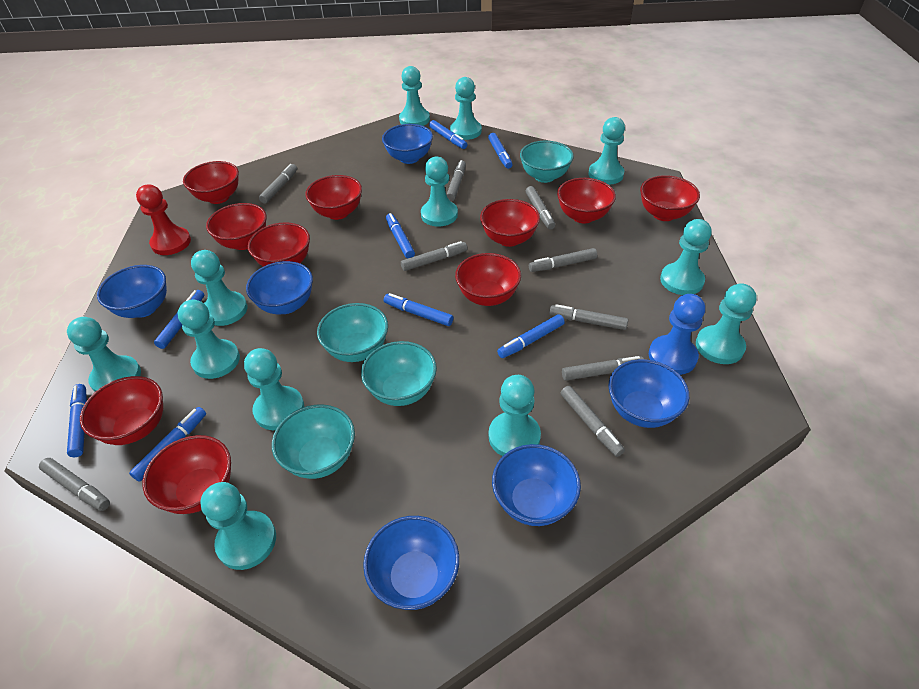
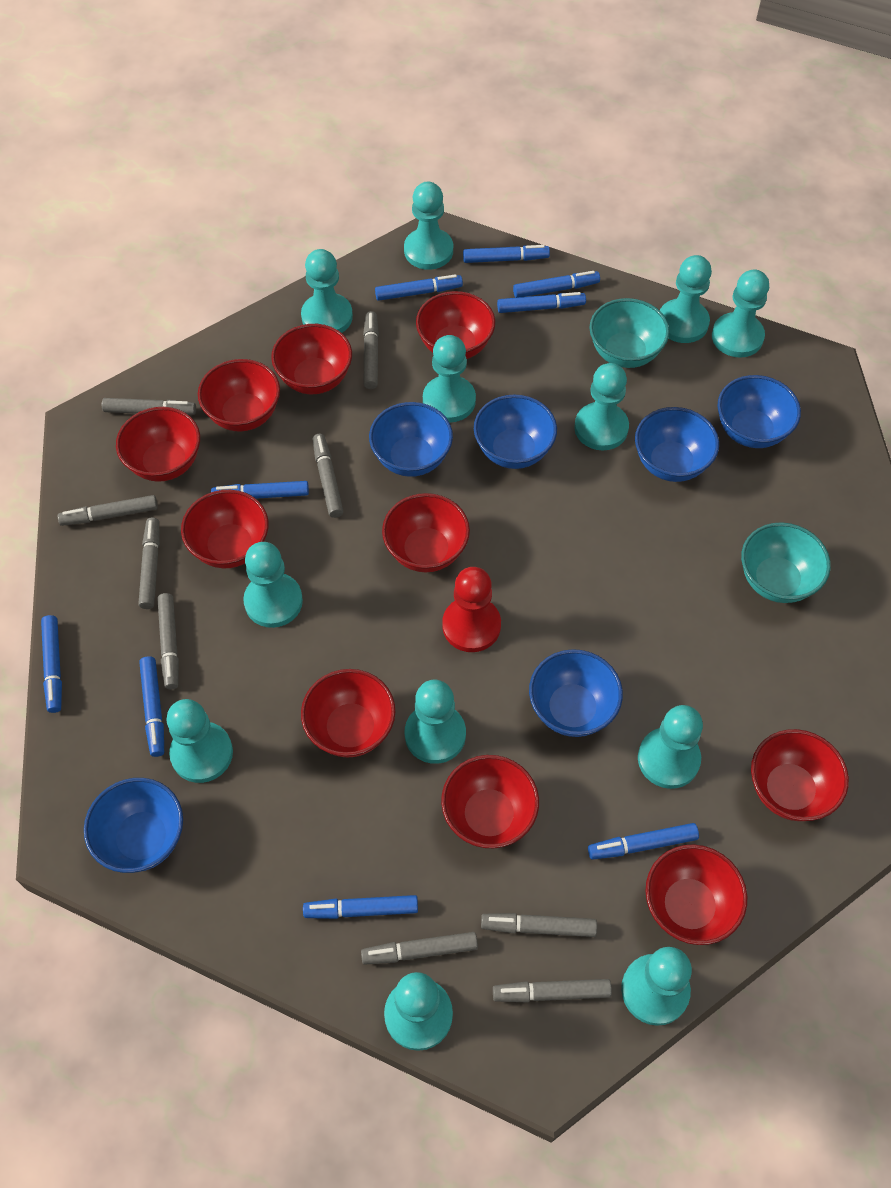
blue marker: [67,384,87,457] [129,407,206,482] [154,290,204,349] [384,293,453,326] [386,213,415,258] [429,120,468,149] [488,133,513,169] [497,314,565,358] = 8 -> [41,615,62,713] [139,656,164,757] [211,481,309,499] [303,895,418,919] [375,274,463,301] [463,245,550,263] [497,292,586,313] [513,271,600,298] [588,823,699,860] = 9
blue pawn: [649,294,705,375] = 1 -> none = 0
turquoise bowl: [272,404,355,479] [317,303,388,362] [361,341,437,406] [520,141,574,183] = 4 -> [590,298,670,368] [741,522,831,603] = 2

